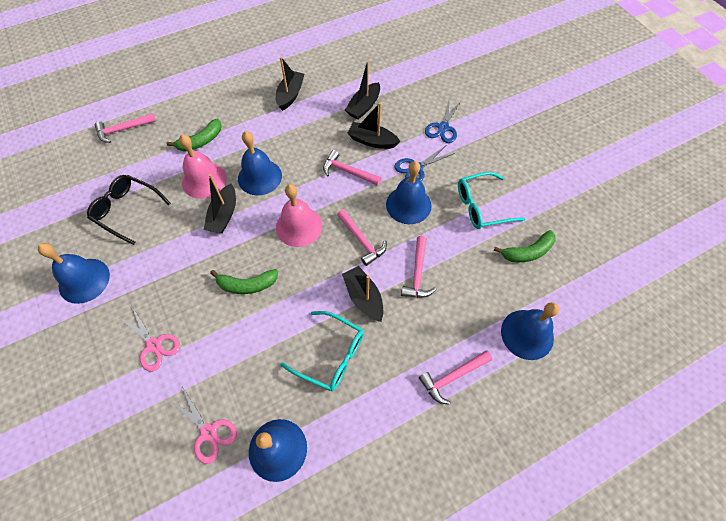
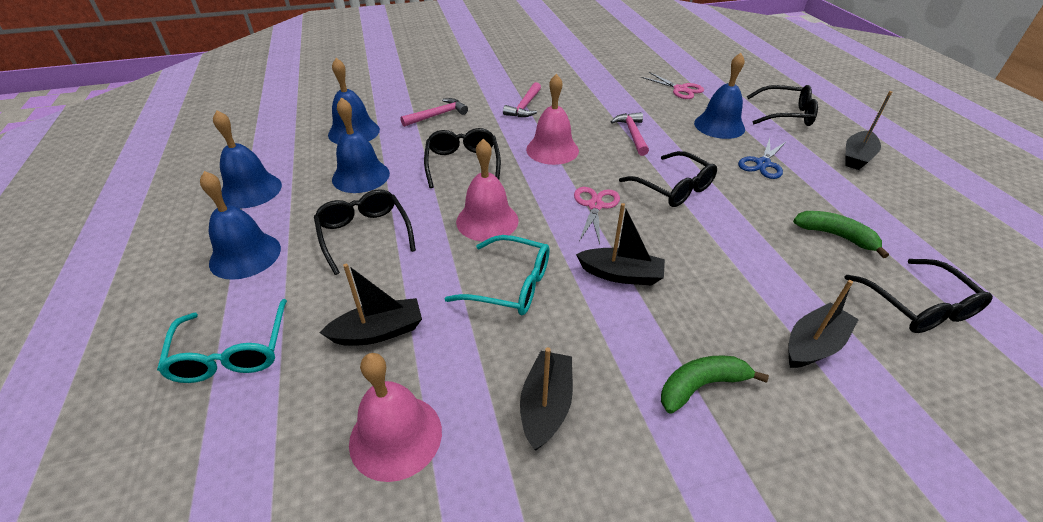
black glasses: [87,175,171,245] = 1 -> [314,189,416,275] [424,128,501,188] [619,151,717,207] [747,85,818,126] [844,259,993,333] = 5
blue scissors: [394,146,455,181] [425,100,462,143] = 2 -> [738,138,787,179] = 1
green banana: [166,119,222,151] [210,269,278,294] [494,230,556,262] = 3 -> [661,355,769,414] [793,211,889,258] = 2
pink bell: [179,135,227,199] [276,184,323,247] = 2 -> [349,353,442,482] [456,139,519,241] [526,74,579,165] = 3
pink hammer: [95,113,156,143] [323,150,381,186] [337,209,387,266] [401,236,436,298] [419,350,492,405] = 5 -> [400,98,468,127] [503,82,541,117] [611,112,649,156] = 3

